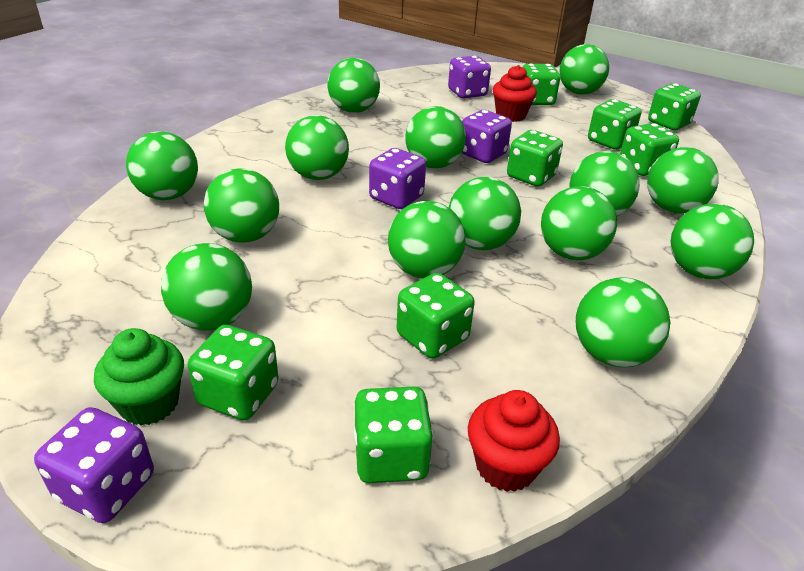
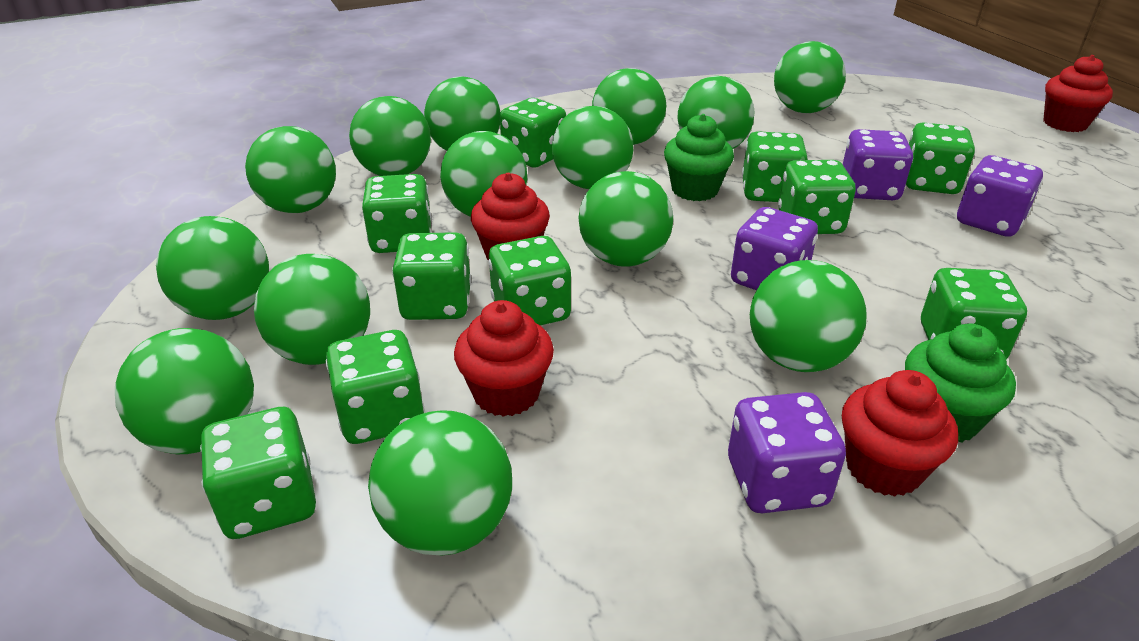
green cupcake: [94,328,184,425] = 1 -> [664,114,734,201] [905,323,1016,443] = 2
green dice: [188,325,279,420] [354,387,433,483] [397,273,475,359] [507,130,563,187] [523,64,560,105] [588,99,641,150] [620,123,679,176] [648,83,701,130] = 8 -> [200,407,316,539] [326,330,425,444] [362,174,432,253] [392,232,471,320] [488,236,571,325] [500,98,566,168] [742,131,808,202] [778,160,856,234] [906,122,975,194] [921,268,1027,359] = 10
red cupcake: [468,390,560,492] [493,65,537,122] = 2 -> [454,300,554,417] [471,173,550,260] [842,370,958,497] [1043,55,1113,132] = 4

